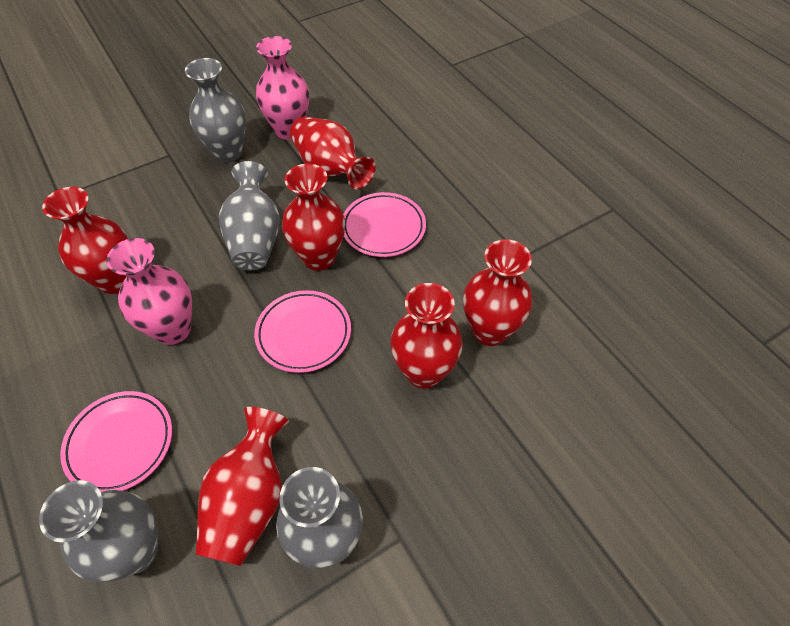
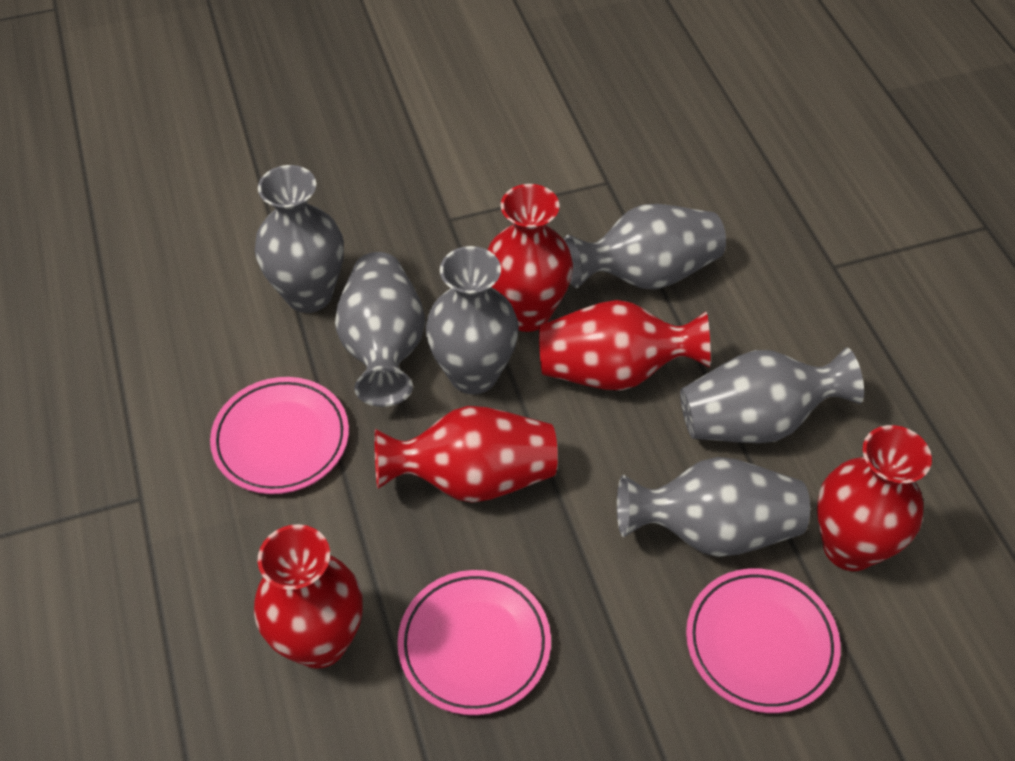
grey vase: [39,480,158,582] [185,58,246,163] [219,161,280,270] [276,467,363,569] = 4 -> [255,165,344,313] [335,252,425,407] [426,246,519,394] [564,204,726,289] [617,457,810,557] [680,348,864,443] = 6
pink vase: [106,238,192,345] [256,36,309,140] = 2 -> none = 0
red vase: [42,187,128,294] [196,407,289,566] [282,164,345,271] [290,117,376,189] [390,283,463,389] [463,239,533,346] = 6 -> [254,524,363,669] [374,406,558,503] [488,184,573,332] [539,300,711,390] [817,425,932,571] = 5

